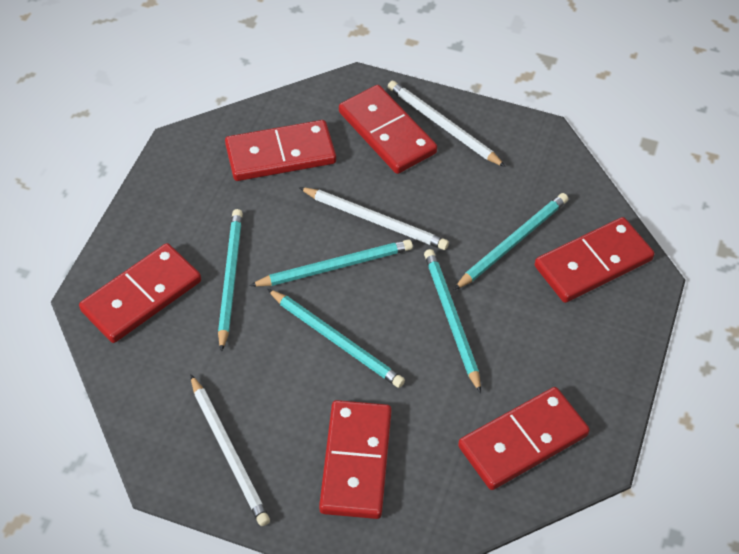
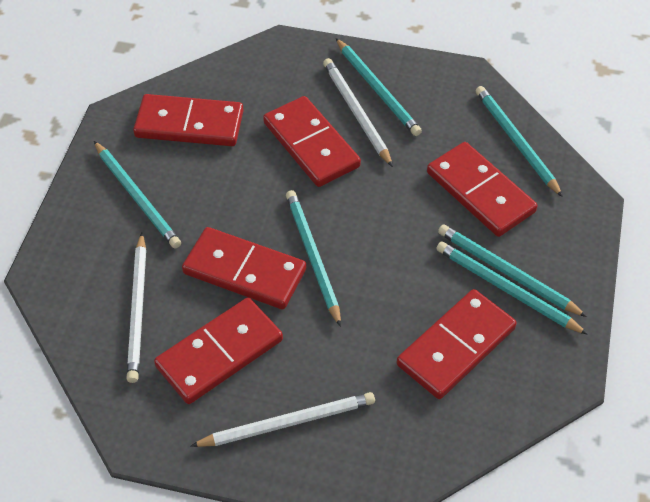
turquoise pencil: [218,209,243,352] [249,239,413,286] [267,289,405,388] [424,249,481,393] [454,193,568,290] = 5 -> [94,141,181,249] [286,190,341,327] [336,38,422,136] [436,241,588,335] [438,225,587,317] [475,86,563,197] = 6

